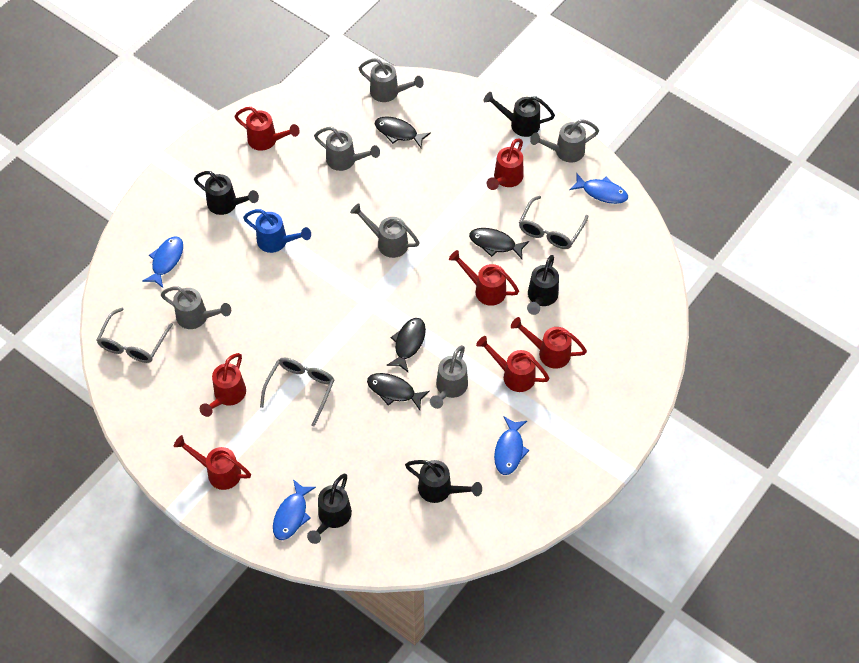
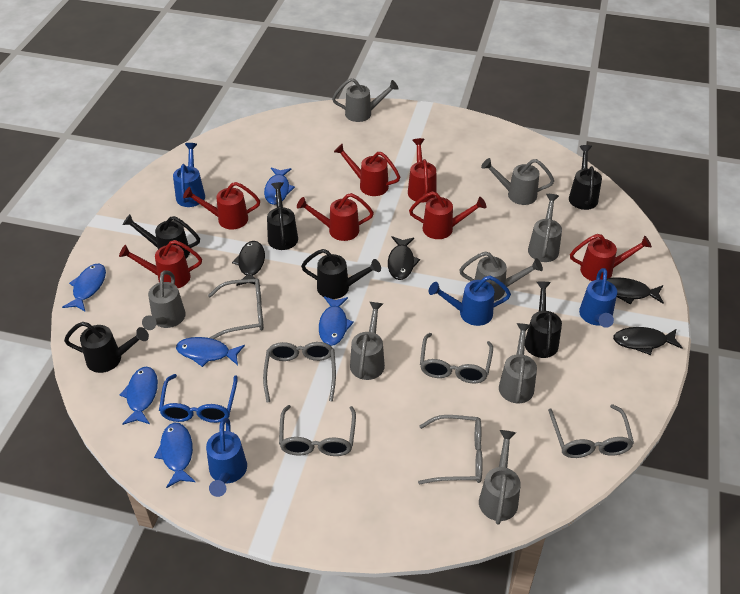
black watering can: [194,171,259,215] [307,474,352,544] [405,460,482,503] [484,92,555,137] [527,255,559,315] = 5 -> [64,322,149,373] [122,214,200,258] [267,182,298,250] [301,249,381,299] [525,282,562,358] [569,145,602,210] = 6
blue fish: [142,237,183,288] [273,479,316,540] [494,417,529,475] [569,174,628,204] = 4 -> [62,264,106,311] [120,367,158,425] [154,423,195,488] [176,337,245,367] [264,167,295,205] [319,296,354,346] = 6
blue glasses: none = 0 -> [159,374,238,423] = 1
blue watering can: [243,209,311,253] = 1 -> [173,143,205,207] [206,418,247,497] [429,276,511,326] [579,268,617,328] = 4
grey glasses: [97,308,173,363] [260,357,334,427] [519,196,588,249] = 3 -> [208,278,264,339] [263,342,336,403] [279,405,356,456] [418,415,483,484] [420,333,493,384] [548,404,634,458] = 6
grey watering can: [161,286,231,329] [314,127,380,171] [350,203,419,258] [359,58,424,102] [430,345,468,409] [530,119,599,162] = 6 -> [142,270,186,330] [332,78,399,122] [350,302,385,380] [459,251,543,301] [479,430,521,525] [481,158,554,205] [499,323,537,403] [528,194,562,262] = 8

